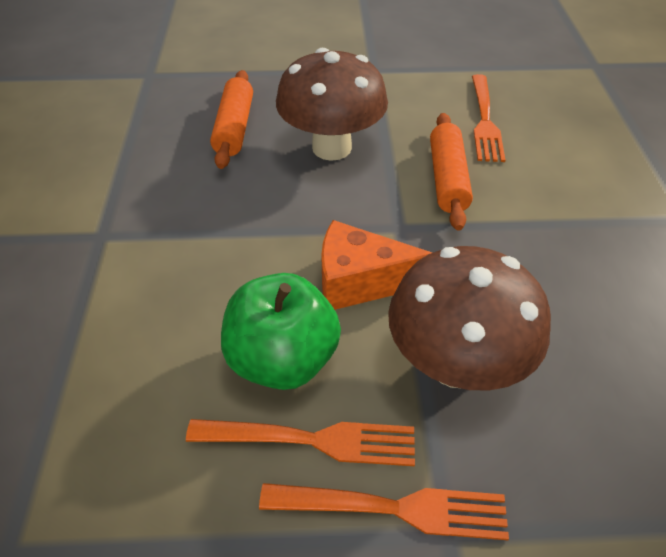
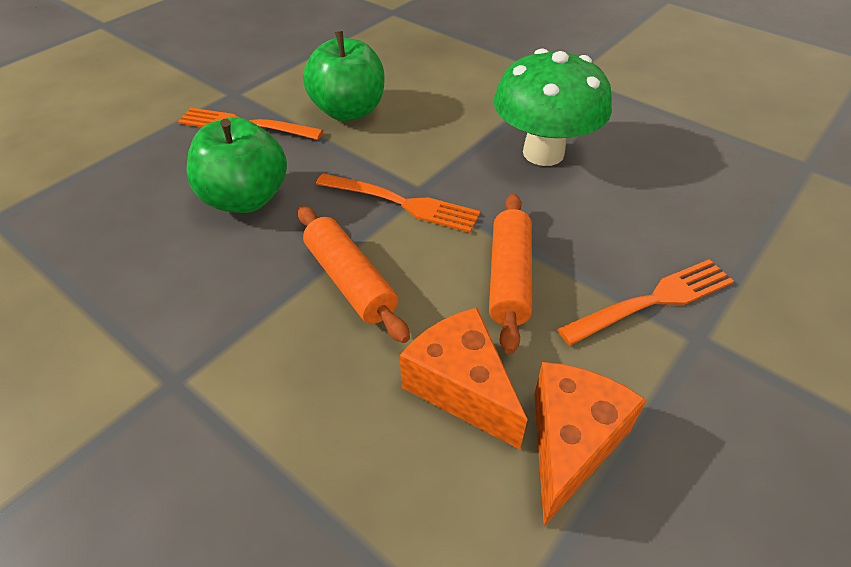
brown mushroom: [276,48,388,161] [388,246,551,391] = 2 -> none = 0
green apple: [221,273,341,390] = 1 -> [187,117,287,213] [303,31,384,121] = 2
green mushroom: none = 0 -> [494,49,612,166] = 1
orange cheese: [321,220,432,310] = 1 -> [400,308,528,450] [534,362,646,526] = 2

